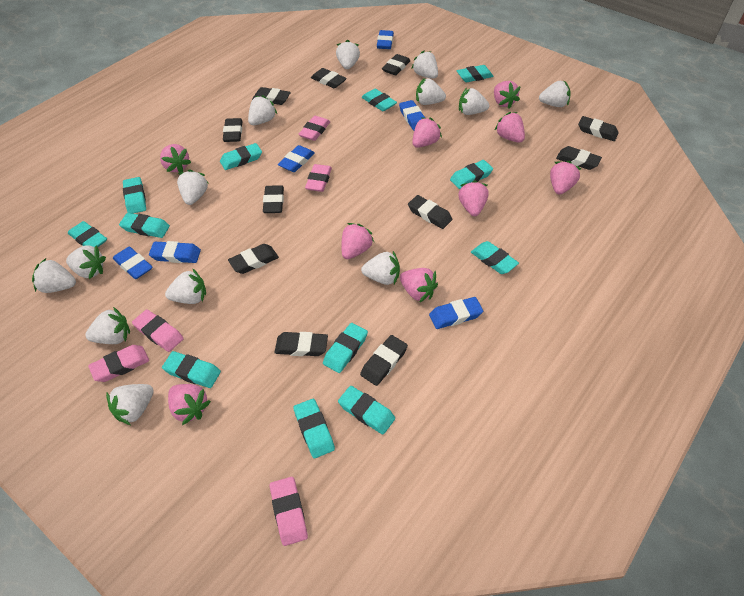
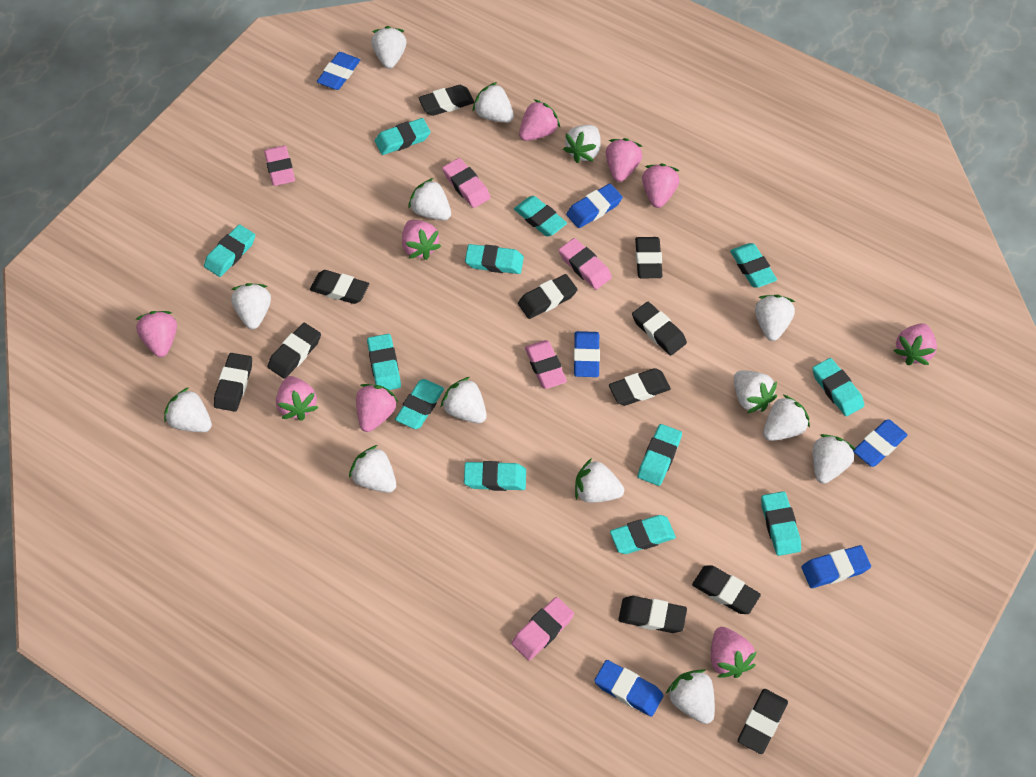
white strawberry: [32,258,76,293] [66,245,106,279] [85,307,130,344] [106,384,154,425] [165,268,206,304] [177,170,208,205] [248,95,277,125] [336,40,360,69] [361,251,400,285] [411,50,438,79] [416,78,446,105] [459,88,489,115] [539,80,571,107] = 13 -> [164,387,212,432] [231,283,271,329] [349,445,396,493] [371,26,406,69] [408,178,451,220] [441,377,487,423] [473,82,514,123] [563,125,601,163] [575,458,624,503] [666,669,715,724] [734,370,777,413] [755,295,795,341] [763,395,810,441] [813,434,856,484] = 14

